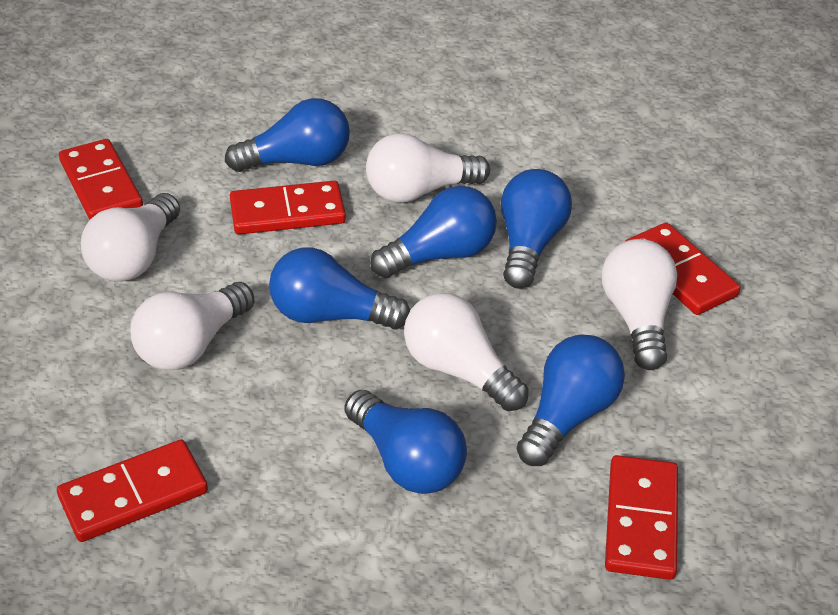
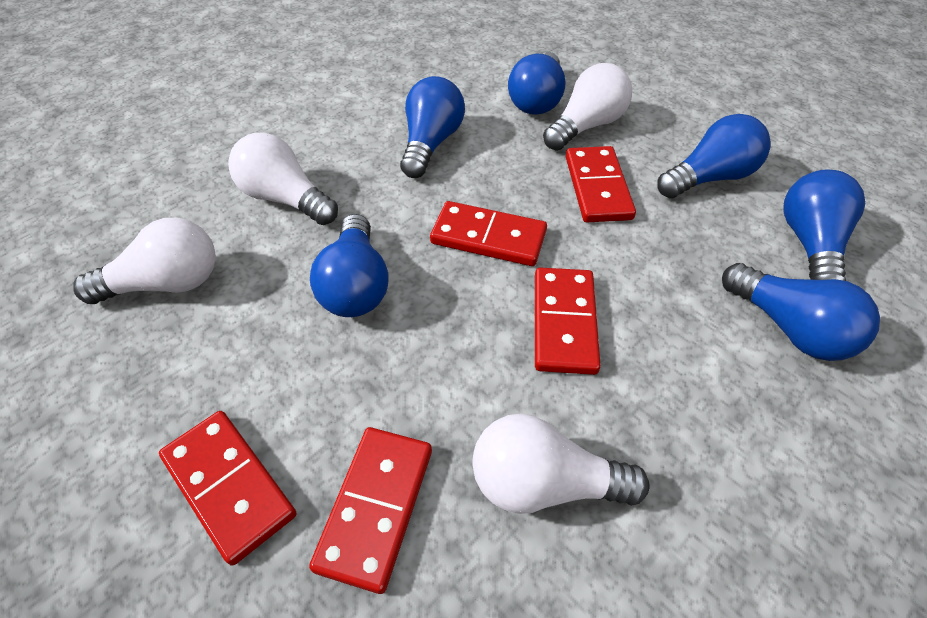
white light bulb: [81,193,180,282] [130,282,254,370] [366,133,490,203] [404,293,529,411] [601,239,677,370] = 5 -> [73,218,216,304] [228,132,338,225] [472,413,649,514] [543,63,632,150] = 4

